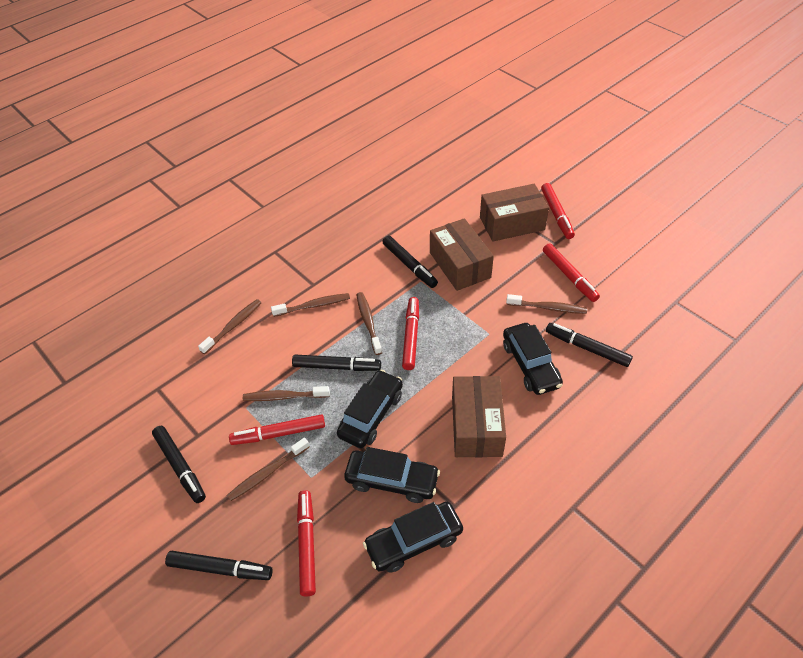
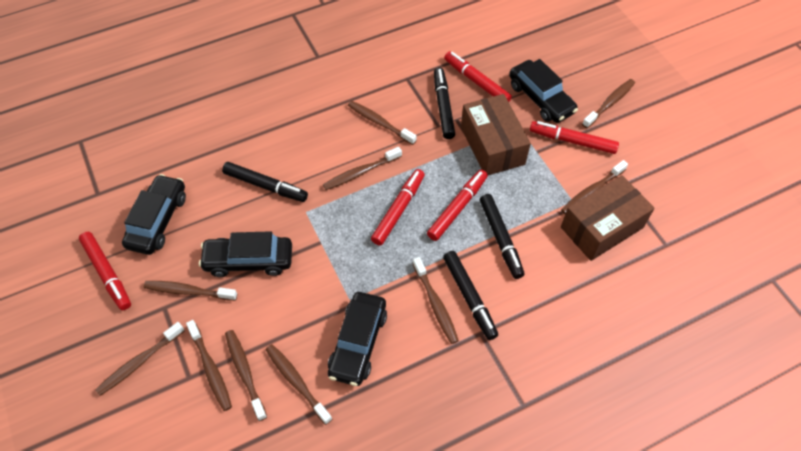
black marker: [152,426,206,503] [165,551,273,580] [292,355,381,371] [383,236,438,288] [546,323,633,367] = 5 -> [222,162,308,202] [434,68,455,139] [443,251,498,340] [480,194,525,279] = 4
brown box: [430,218,494,291] [452,376,506,457] [480,184,549,242] = 3 -> [461,94,531,175] [561,175,655,261] = 2
brown toothbrush: [198,299,261,354] [227,438,309,501] [243,386,330,401] [271,293,350,317] [356,292,382,355] [506,294,587,314] = 6 -> [95,322,185,396] [144,281,237,301] [186,320,232,411] [225,330,267,421] [265,344,332,425] [323,147,402,190] [348,101,417,145] [413,257,459,344] [561,160,628,214] [582,79,635,128] = 10

